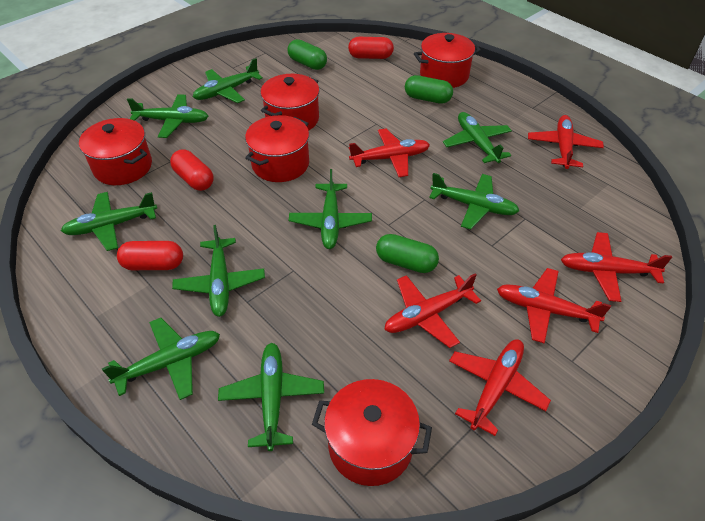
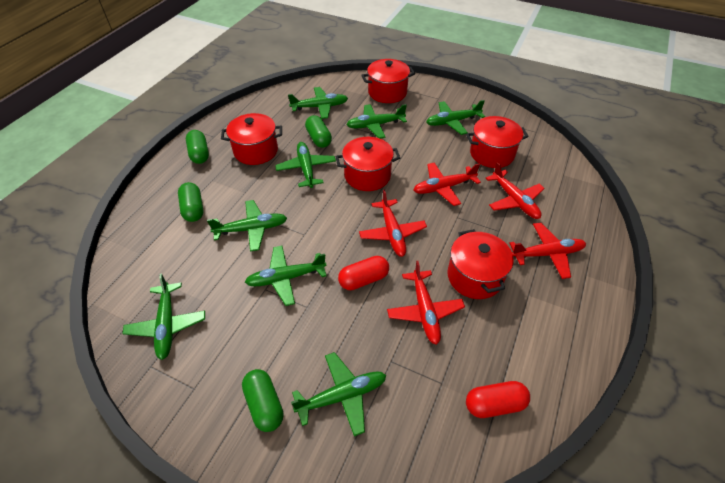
green capsule: [288,39,327,70] [376,234,439,273] [405,75,453,104] = 3 -> [178,182,203,222] [186,130,209,164] [242,369,284,432] [305,115,332,148] = 4
green plane: [61,192,157,251] [102,318,220,400] [127,94,209,138] [172,225,265,317] [193,58,263,103] [218,343,324,451] [289,169,372,249] [429,173,519,229] [443,112,512,163] = 9 -> [123,274,205,360] [207,200,287,252] [245,246,327,306] [275,142,336,188] [288,87,348,119] [291,352,386,437] [346,104,407,138] [426,100,485,135] = 8
red capsule: [117,241,183,270] [170,150,214,191] [348,37,394,59] = 3 -> [338,256,389,290] [466,381,530,418] = 2
red plane: [349,128,430,177] [384,273,481,348] [449,339,551,436] [497,268,611,343] [528,115,604,169] [561,232,672,302] = 6 -> [359,190,427,257] [387,261,465,345] [414,163,481,206] [486,162,545,219] [510,223,586,279] = 5

